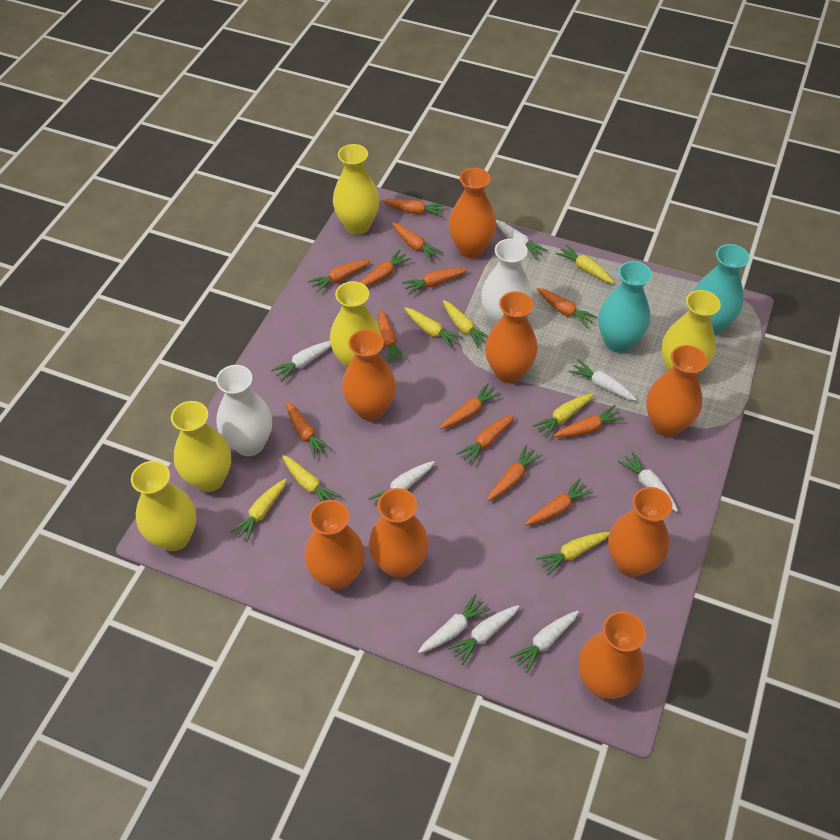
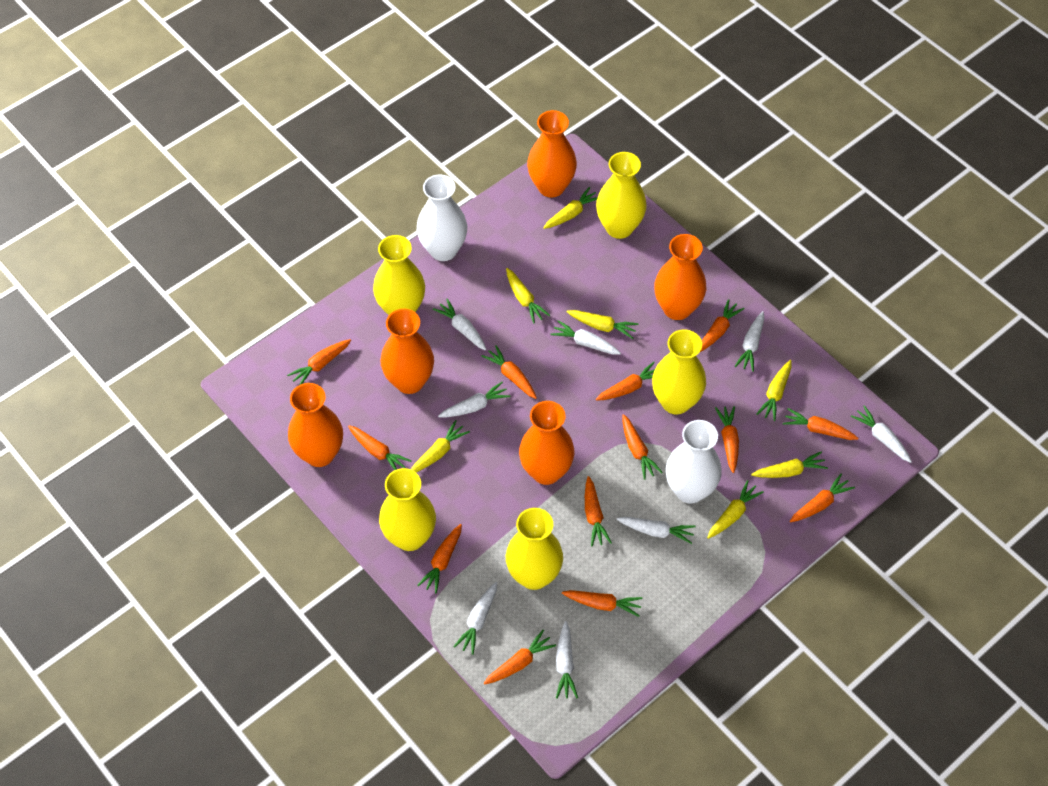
orange vase: [304,500,365,590] [342,329,396,421] [369,488,429,578] [449,168,496,258] [485,291,538,383] [579,611,646,699] [608,487,672,577] [646,345,707,437] = 8 -> [288,383,343,467] [381,309,434,394] [519,401,575,485] [527,110,577,197] [654,234,706,320] = 5
turquoise vase: [598,261,652,353] [694,244,750,335] = 2 -> none = 0

